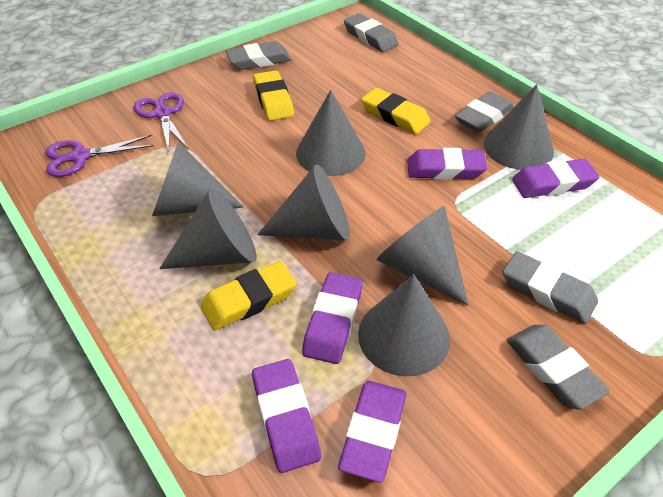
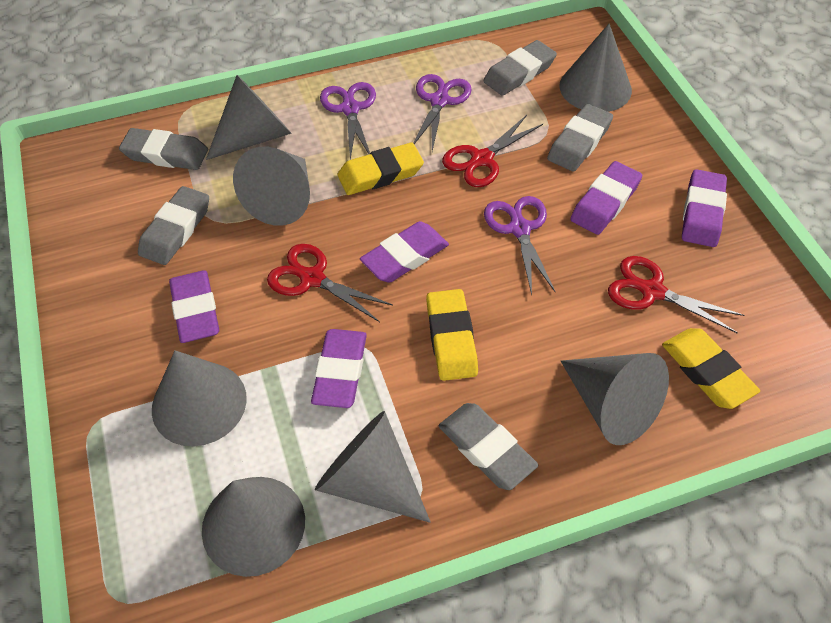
purple scissors: [45,135,154,177] [134,92,188,152] = 2 -> [320,82,376,160] [413,74,472,151] [484,196,556,295] = 3
red scissors: none = 0 -> [267,244,393,322] [442,115,543,187] [608,256,744,334] = 3

